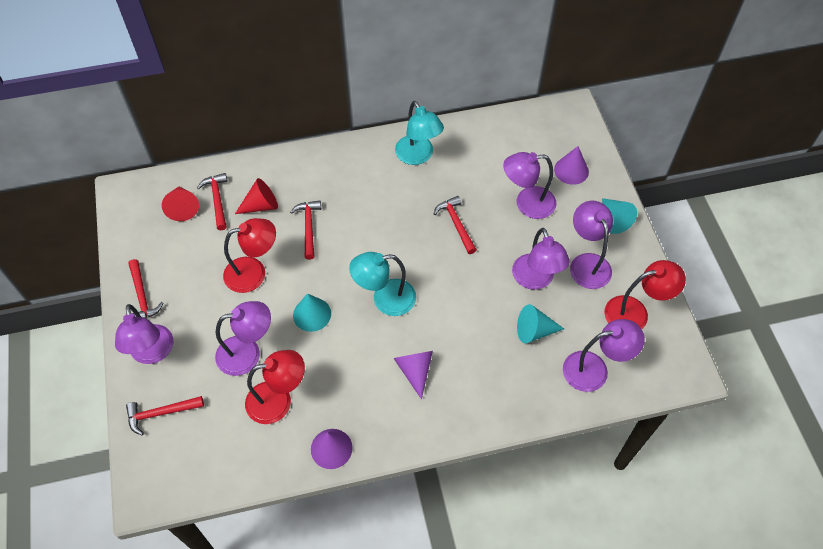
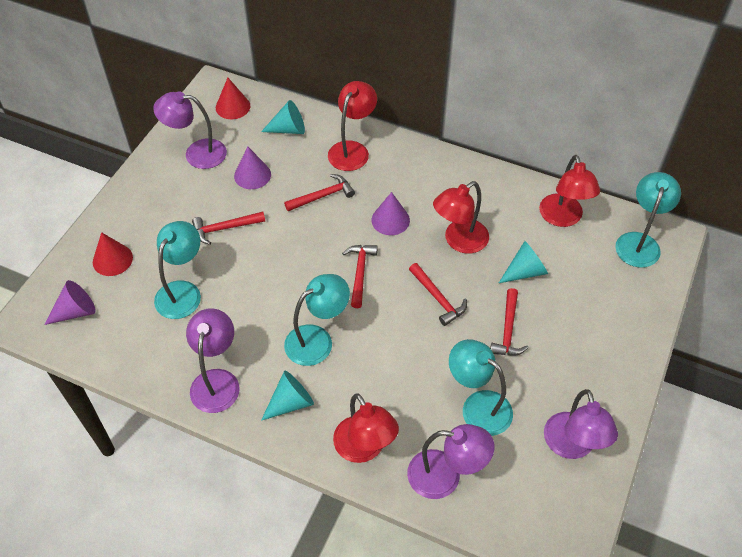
purple lamp: [115,304,173,364] [215,301,271,376] [503,152,556,219] [512,228,570,290] [563,319,645,392] [570,201,613,289] = 6 -> [153,91,227,169] [186,308,240,413] [407,424,494,499] [544,389,618,459] = 4
red lamp: [223,218,276,293] [245,350,305,424] [605,260,686,329] = 3 -> [328,81,377,171] [333,393,399,463] [433,181,489,254] [539,155,600,227] = 4
turquoise lamp: [349,252,416,316] [395,101,444,165] = 2 -> [154,221,201,319] [284,274,350,366] [449,339,513,436] [615,172,681,268] = 4

